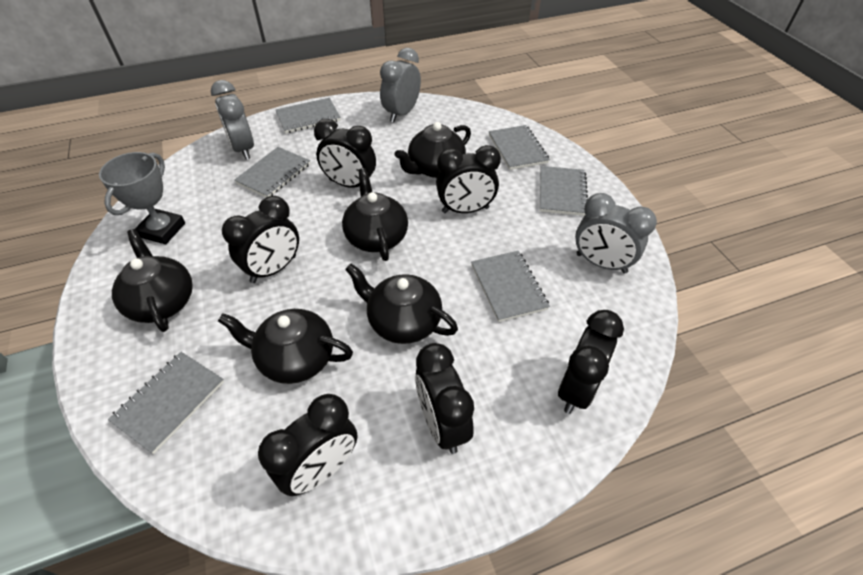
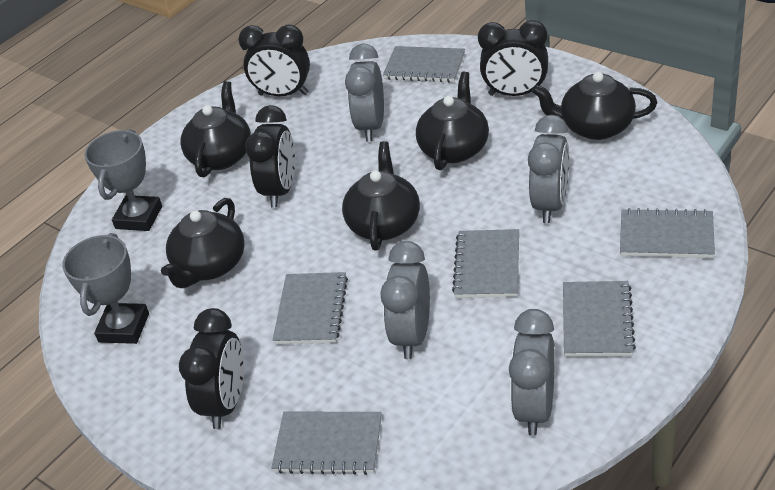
black clock: [222,196,299,283] [258,394,358,496] [314,119,376,188] [415,343,474,454] [436,145,501,213] [558,310,624,414] = 6 -> [179,308,244,429] [238,25,310,96] [245,105,295,208] [478,20,548,96] = 4
grey clock: [211,80,254,160] [380,48,421,123] [575,193,657,274] = 3 -> [345,43,384,141] [380,241,430,359] [509,309,555,436] [528,115,569,223] = 4
grey trophy: [99,152,185,244] = 1 -> [62,233,149,344] [84,129,162,231] = 2

